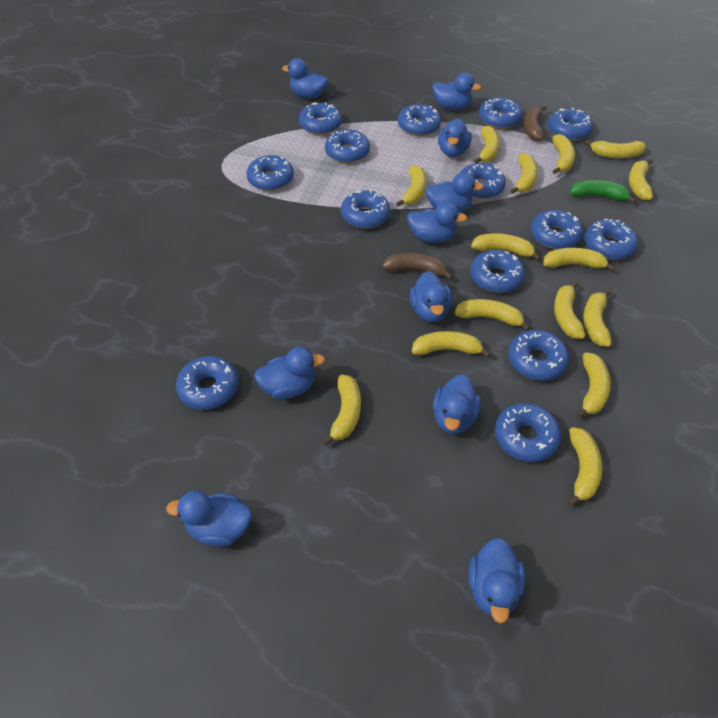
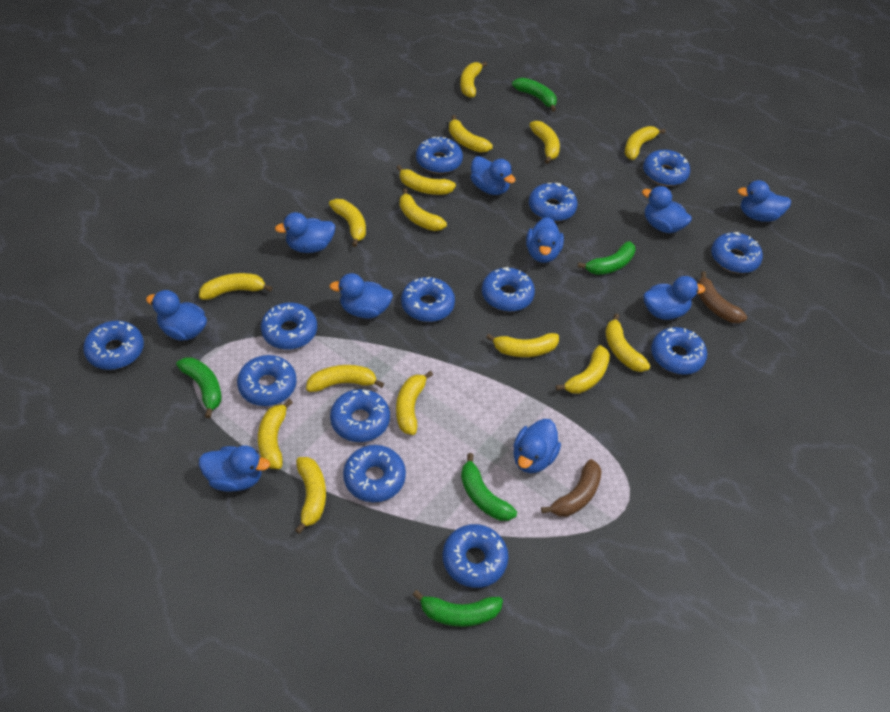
blue donut: [176,356,238,410] [246,155,294,191] [299,102,342,135] [325,129,370,163] [341,190,390,229] [398,104,441,136] [460,163,506,199] [470,250,525,293] [479,97,522,129] [495,403,561,462] [508,330,569,381] [531,210,583,249] [548,108,593,141] [584,219,638,260] = 14 -> [83,321,144,370] [237,355,297,406] [261,302,317,350] [330,389,390,442] [343,445,406,502] [401,277,455,322] [416,137,463,174] [443,524,508,588] [482,267,535,312] [529,183,578,222] [643,150,690,186] [651,327,707,375] [711,232,763,273] = 13
green banana: [570,180,636,203] = 1 -> [176,357,222,418] [413,590,503,627] [461,453,517,521] [512,78,557,112] [578,241,636,275] = 5

